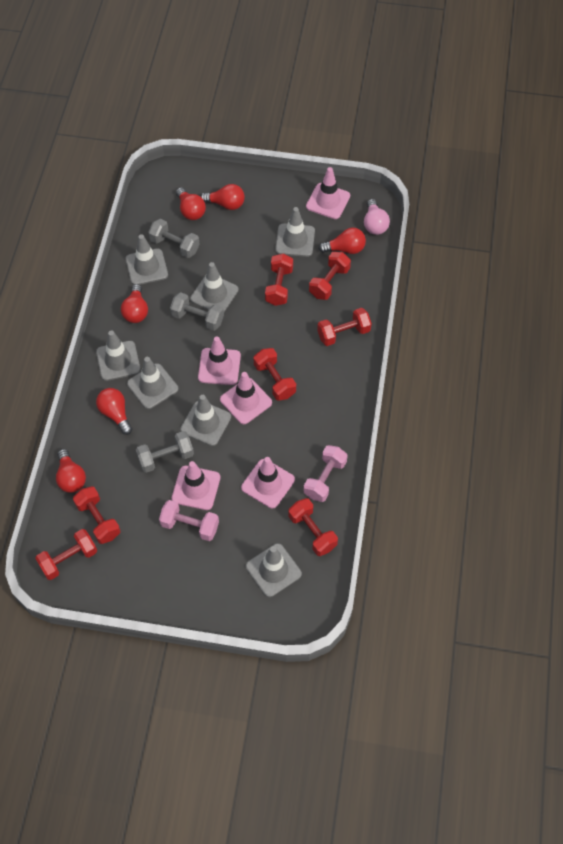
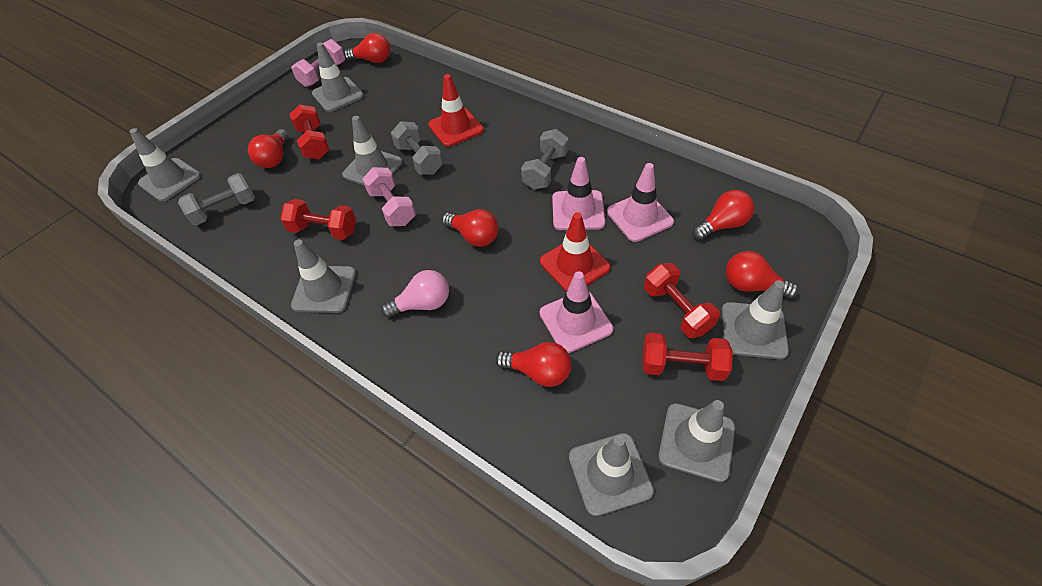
pink traffic cone: [172,461,220,510] [198,336,241,385] [220,372,272,424] [241,457,295,508] [306,167,350,219] = 5 -> [540,271,613,353] [552,157,605,230] [607,163,674,242] = 3
red dumbbell: [35,529,97,580] [73,486,121,544] [254,348,296,401] [265,254,293,306] [289,498,338,556] [309,252,351,300] [317,308,372,346] = 7 -> [280,199,356,240] [290,104,329,159] [642,333,733,381] [644,263,720,338] = 4
red traffic cone: none = 0 -> [428,74,484,147] [540,212,610,291] = 2

